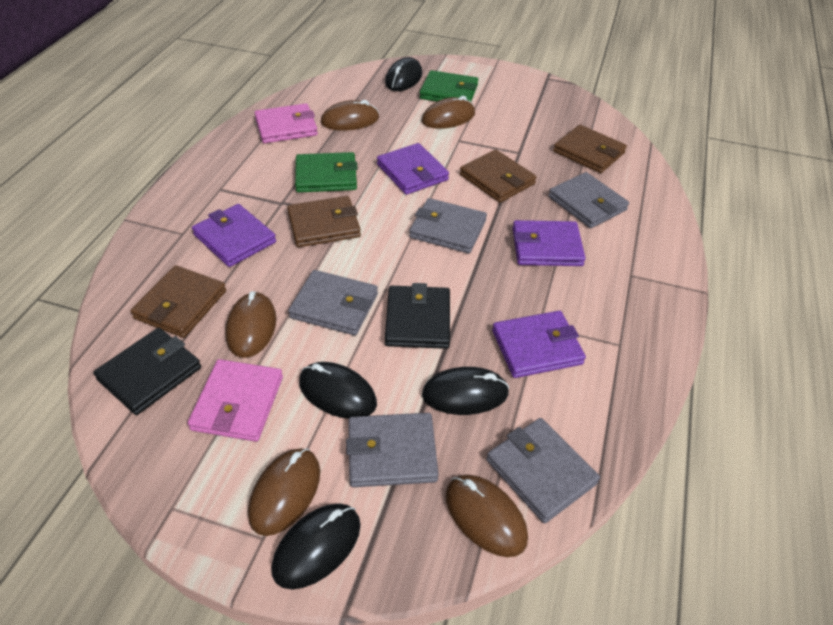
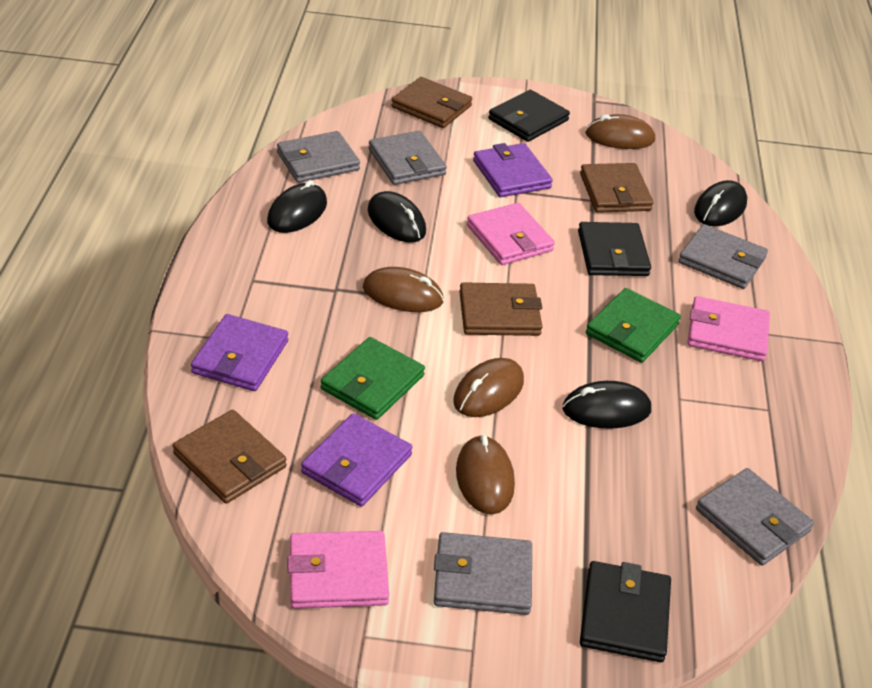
black wallet: [93,328,201,415] [385,283,450,349] = 2 -> [488,90,570,142] [578,222,651,276] [580,561,671,662] = 3
brown mouse: [225,291,276,358] [248,448,320,536] [321,100,379,130] [422,96,475,129] [445,475,528,557] = 5 -> [363,267,444,312] [453,358,524,417] [456,435,515,514] [585,114,655,149] = 4
pink wallet: [188,359,283,442] [255,103,318,143] = 2 -> [287,531,389,609] [467,203,555,265] [688,296,770,361] = 3
purple wallet: [192,204,276,267] [377,143,449,195] [492,311,586,378] [513,220,586,266] = 4 -> [191,314,288,391] [301,413,412,507] [473,143,553,197] = 3

